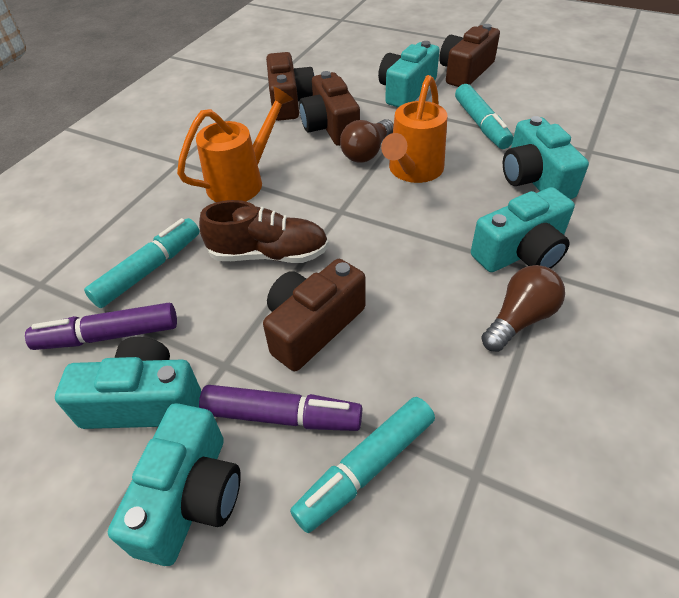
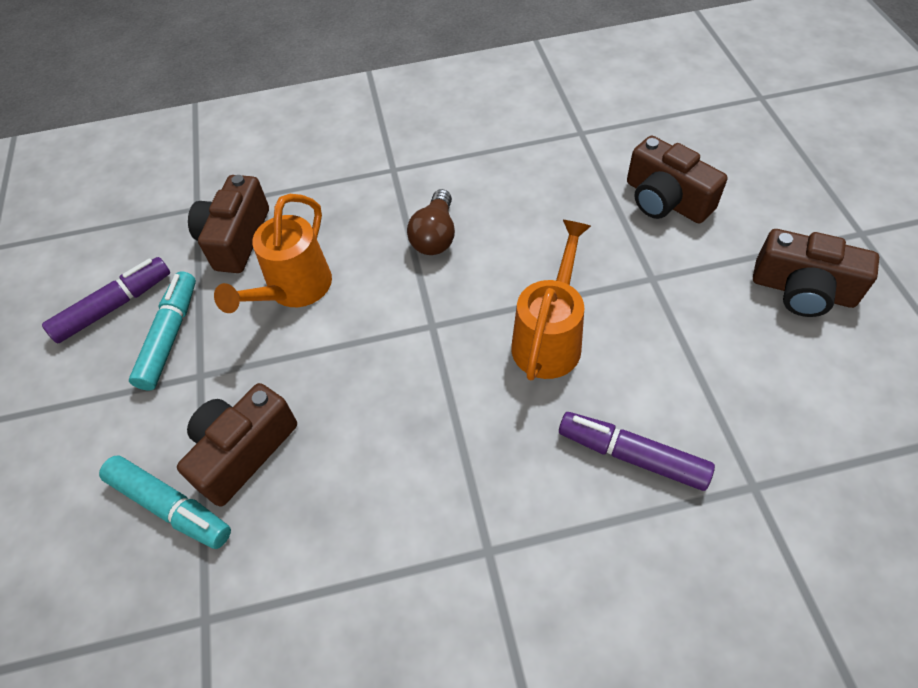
brown light bulb: [340,119,394,162] [481,265,565,352] = 2 -> [407,189,455,255] = 1
brown shoe: [199,200,329,263] = 1 -> none = 0
turquoise camera: [55,337,201,429] [108,403,241,566] [378,41,440,107] [471,187,575,272] [503,116,589,199] = 5 -> none = 0
turquoise marker: [84,218,200,308] [290,397,435,533] [455,84,513,149] = 3 -> [99,455,231,549] [129,271,196,390] = 2

